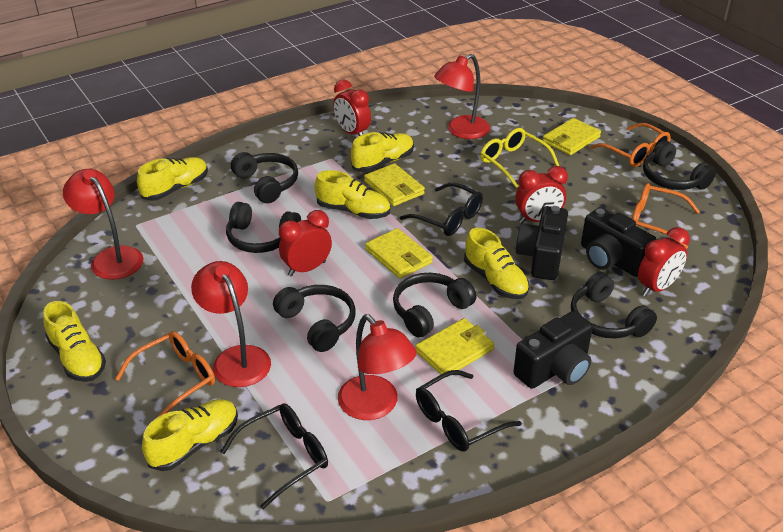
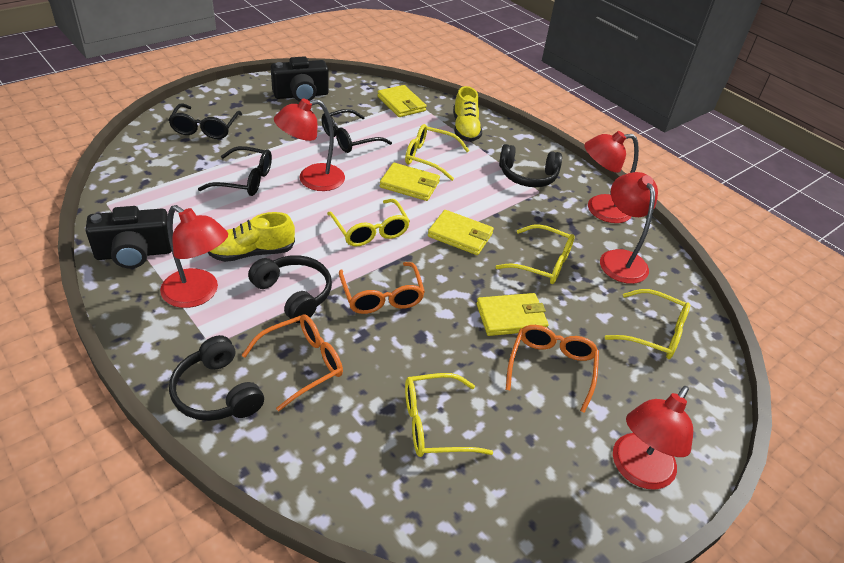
black camera: [513,311,593,389] [516,206,568,280] [581,207,657,277] = 3 -> [85,206,172,268] [271,57,329,102] = 2
black headphones: [226,202,301,253] [231,152,298,203] [273,285,355,352] [393,273,476,337] [571,272,657,338] [643,140,716,190] = 6 -> [169,335,264,421] [248,255,332,323] [499,144,562,187] = 3
red clock: [279,210,332,276] [333,80,371,136] [515,166,568,223] [638,227,690,296] = 4 -> none = 0
red lamp: [63,169,144,280] [191,261,271,387] [338,314,417,420] [434,54,490,139] = 4 -> [160,205,228,308] [274,99,345,191] [584,131,639,223] [600,172,658,284] [613,386,693,490] = 5
yellow glasses: [480,128,559,188] = 1 -> [327,199,410,247] [405,124,470,181] [405,373,493,457] [495,224,575,284] [605,289,690,359] = 5
yellow shoe: [43,301,106,382] [137,157,208,201] [142,399,238,471] [315,170,390,219] [351,132,414,172] [464,228,529,299] = 6 -> [207,212,295,262] [453,86,482,142] = 2

